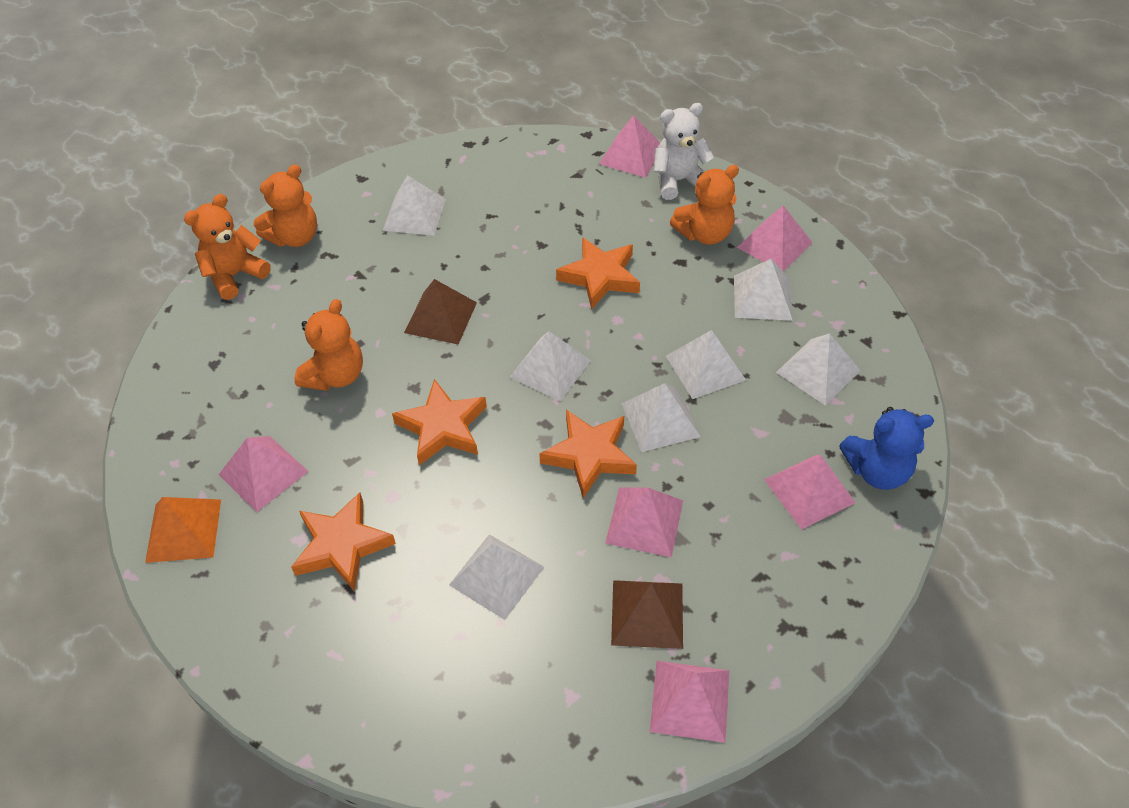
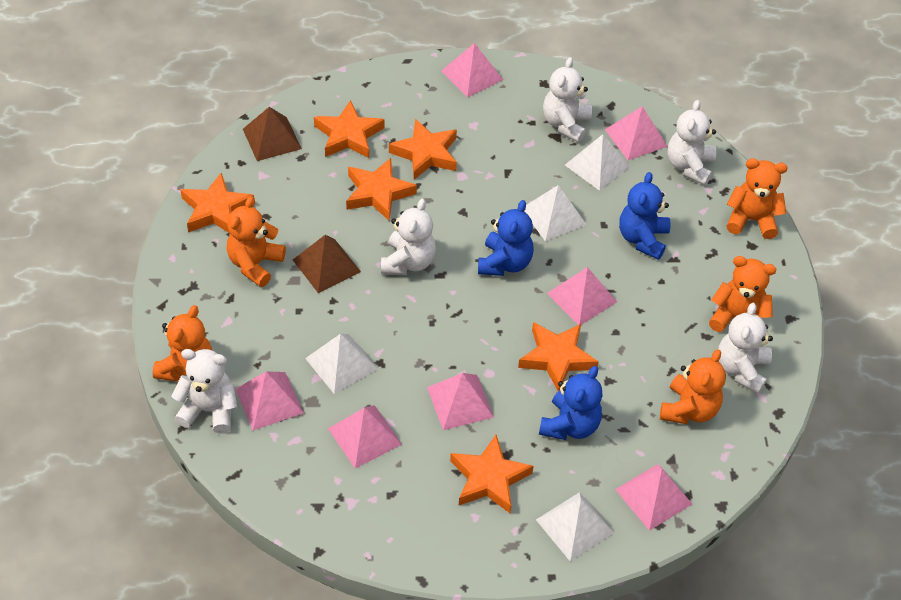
blue teddy bear: [839,407,934,490] = 1 -> [478,200,534,276] [539,366,602,440] [619,172,670,260] = 3
orange pyramid: [145,497,221,563] = 1 -> none = 0
orange star: [291,492,396,591] [392,379,487,465] [539,410,637,498] [556,237,640,309] = 4 -> [180,173,254,233] [314,100,384,158] [346,158,417,221] [389,119,457,180] [450,435,534,513] [518,322,599,391] = 6
orange teddy bear: [184,194,271,300] [254,164,317,247] [294,299,363,391] [670,165,739,245] = 4 -> [153,305,213,382] [227,196,286,287] [660,349,726,424] [709,256,776,332] [726,158,788,239] = 5
pink pyramid: [218,436,309,512] [599,115,660,178] [605,488,683,557] [650,661,729,743] [737,205,813,272] [764,454,856,530] = 6 -> [235,371,304,431] [328,405,402,469] [427,373,494,430] [442,43,503,98] [547,267,617,325] [605,106,668,160] [615,464,692,531] = 7
white pyramid: [382,175,446,236] [449,534,544,620] [510,331,591,401] [621,383,701,452] [666,330,746,399] [734,259,793,321] [776,333,860,405] = 7 -> [305,334,378,394] [524,185,587,241] [536,492,614,562] [565,134,630,191] = 4
white teddy bear: [653,103,714,200] = 1 -> [172,349,237,434] [381,199,436,275] [543,57,592,142] [668,100,716,185] [718,303,773,394] = 5

